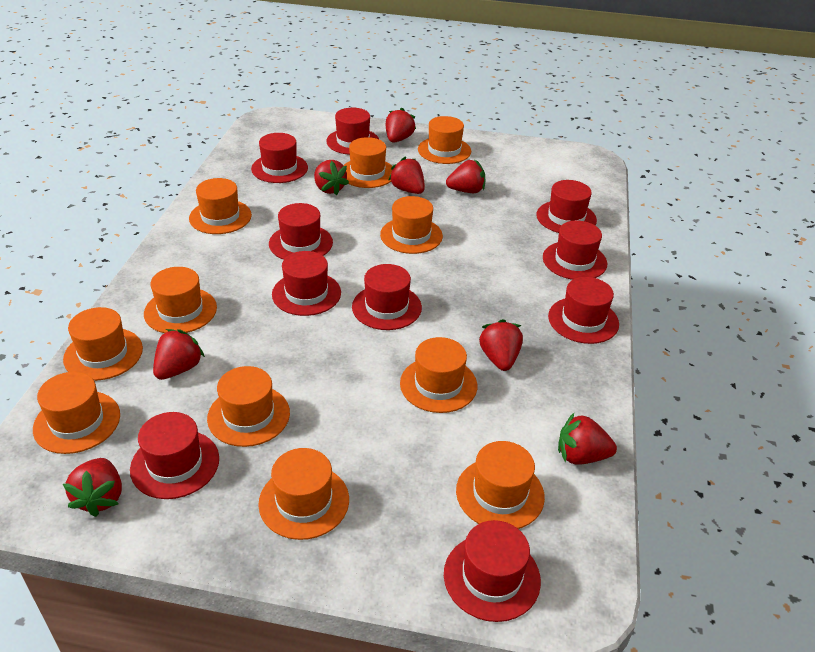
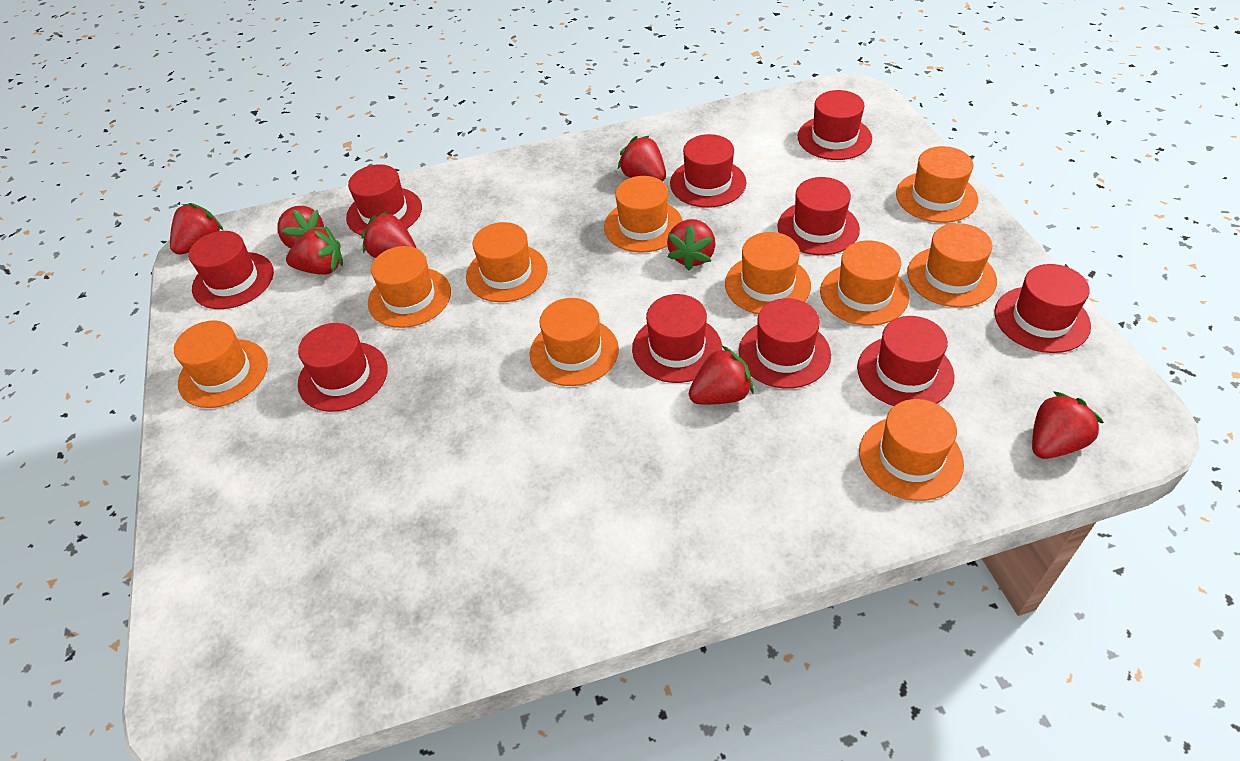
orange hat: [33,372,120,454] [63,307,143,381] [144,267,217,333] [189,178,252,234] [207,366,290,447] [258,448,349,540] [343,137,392,188] [380,196,443,254] [400,337,477,413] [418,116,471,164] [456,441,545,529] = 11 -> [174,320,268,408] [368,246,451,328] [466,222,548,302] [530,298,619,386] [604,176,683,253] [725,232,811,314] [820,241,909,326] [859,399,964,501] [896,146,978,223] [907,223,997,307] = 10

